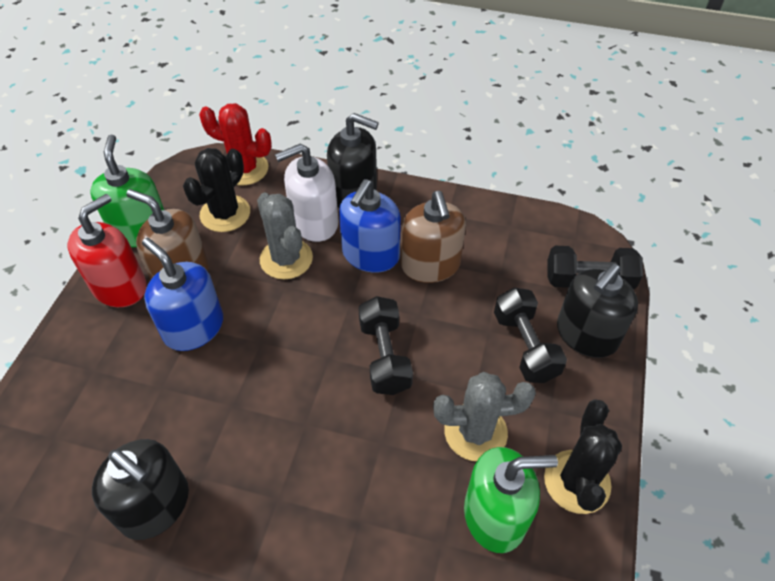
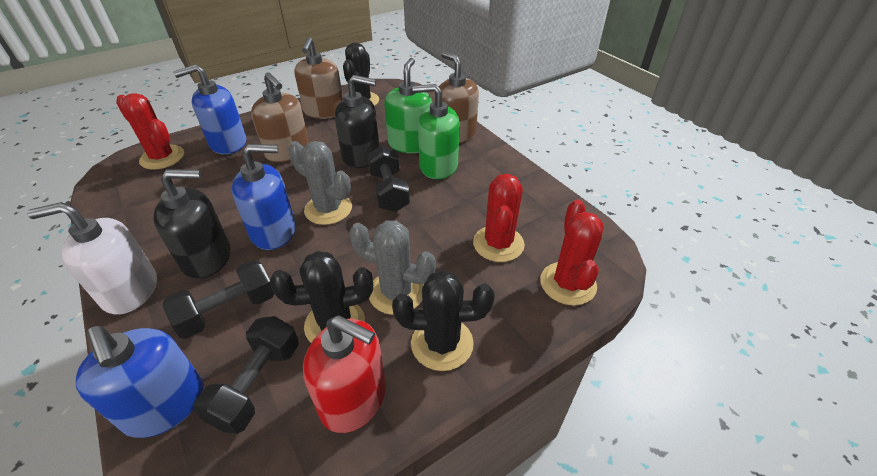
black cactus: [183,148,250,232] [544,399,622,514] = 2 -> [270,251,373,343] [343,43,379,106] [392,270,495,371] = 3
black soap dispenser: [92,439,189,540] [327,113,379,208] [557,264,638,358] = 3 -> [153,169,230,279] [335,75,379,168] = 2
blue soap dispenser: [142,238,223,351] [339,179,401,273] = 2 -> [75,326,204,438] [173,64,246,154] [232,144,296,250] = 3
brown soap dispenser: [126,189,209,279] [401,191,466,283] = 2 -> [251,72,309,162] [294,37,343,119] [439,52,479,144] = 3
red cactus: [199,103,272,186] = 1 -> [116,93,184,169] [473,174,525,262] [540,200,604,305] = 3

